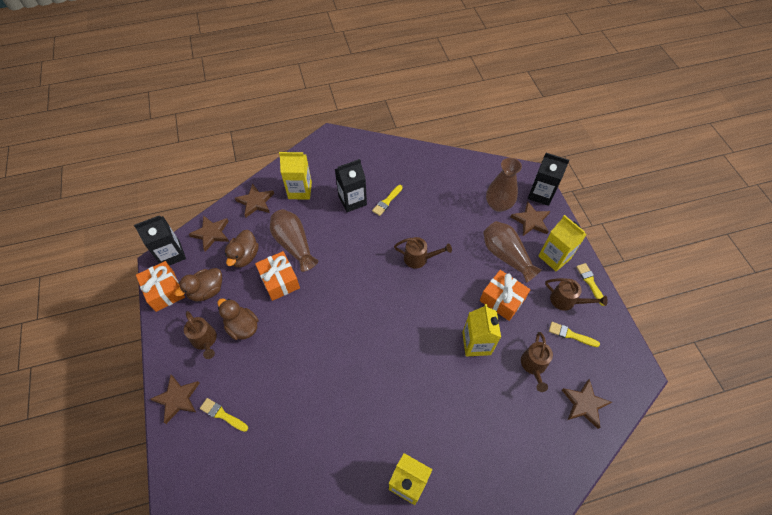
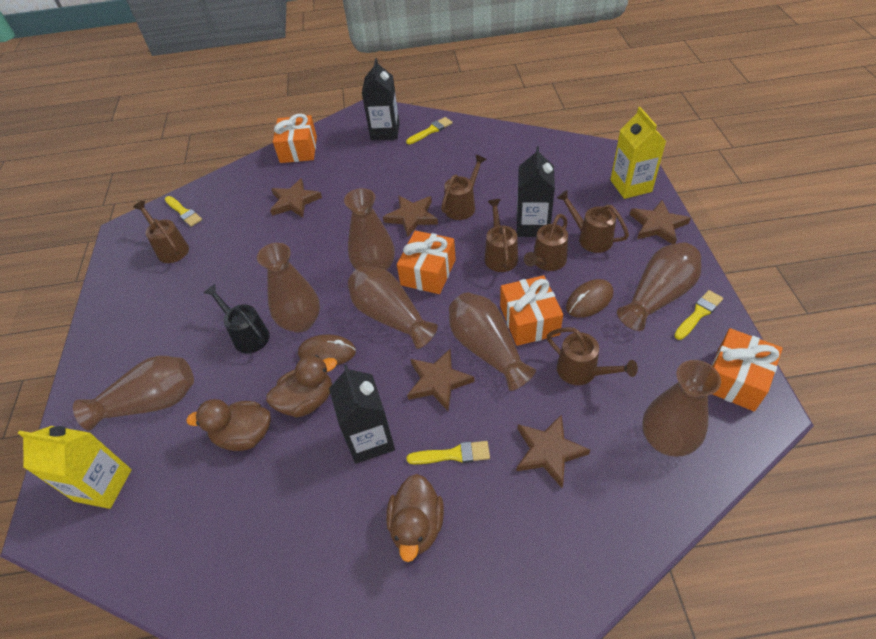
black watering can: none = 0 -> [204,284,269,353] = 1
brown mouse: none = 0 -> [298,335,356,365] [566,279,613,318] = 2
brown vase: [270,209,318,272] [483,221,542,283] [486,158,522,212] = 3 -> [73,356,194,430] [257,243,320,333] [344,188,395,270] [348,266,438,349] [449,292,536,391] [617,242,701,331] [643,360,721,457] = 7
brown watering can: [184,311,217,359] [394,237,452,268] [521,332,553,392] [545,278,608,311] = 4 -> [133,201,189,263] [441,155,487,220] [485,199,518,272] [524,214,568,271] [547,327,638,385] [557,190,629,253] = 6
orange gift: [136,261,185,312] [255,251,300,301] [480,270,531,321] = 3 -> [273,114,317,163] [397,231,456,294] [500,275,563,346] [711,328,783,411] = 4
yellow carton: [279,152,312,200] [389,453,433,505] [462,304,501,357] [539,215,587,271] = 4 -> [18,426,132,509] [610,107,666,199] = 2

